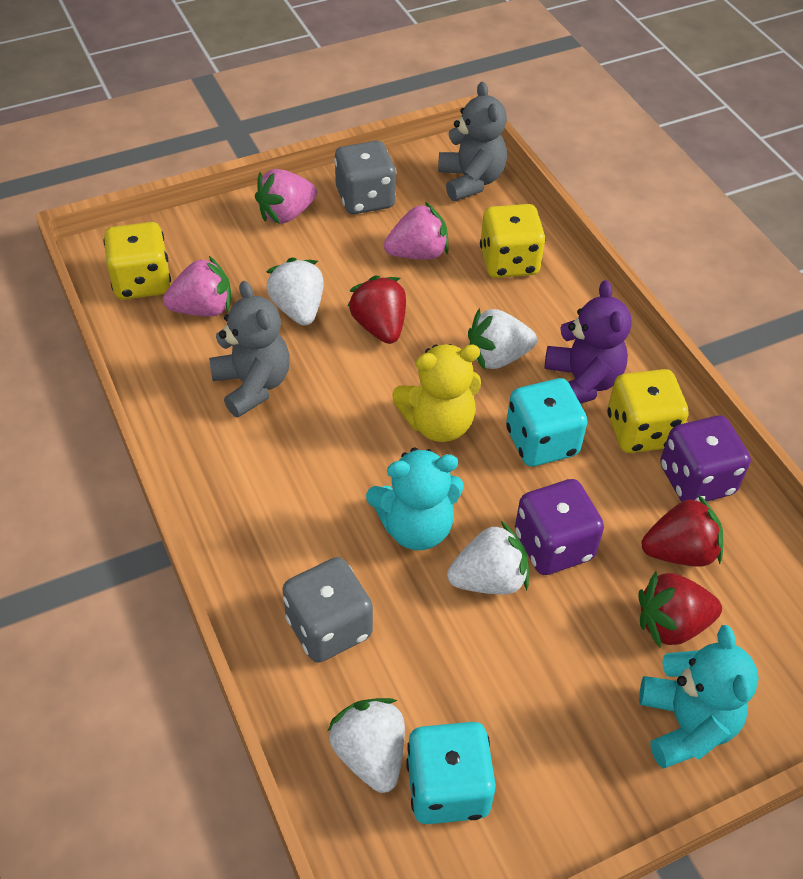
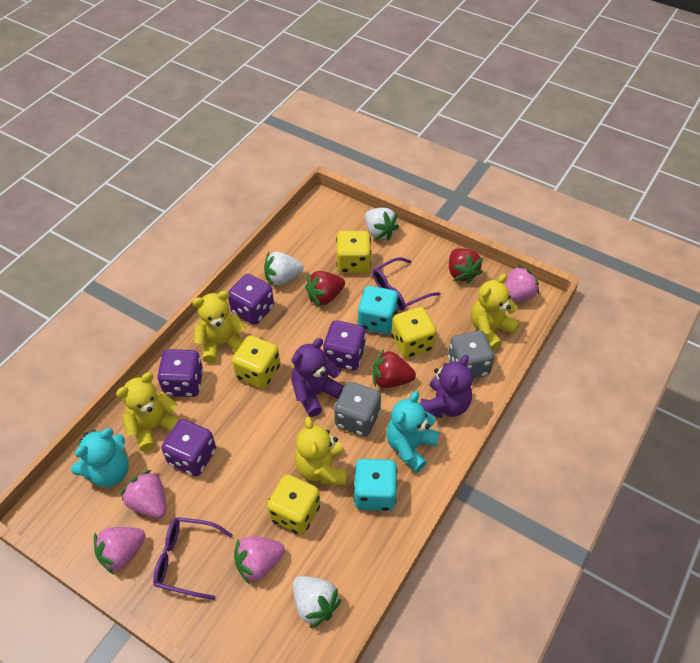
grey teddy bear: [209,281,290,417] [438,82,507,201] = 2 -> none = 0
pink strawberry: [163,256,231,316] [255,169,317,224] [384,202,448,260] = 3 -> [94,527,146,575] [120,470,167,518] [234,536,285,585] [504,265,539,302] = 4
purple dice: [515,479,604,575] [660,416,751,502] = 2 -> [157,349,203,397] [161,419,216,476] [228,274,274,325] [323,320,366,371] = 4
purple glasses: none = 0 -> [153,517,233,600] [373,257,441,311] = 2
purple teddy bear: [545,280,632,404] = 1 -> [291,338,345,417] [420,355,473,418] = 2
white strawberry: [266,257,324,326] [327,698,405,793] [447,521,529,595] [468,308,537,370] = 4 -> [264,252,304,286] [293,576,342,628] [365,208,399,240] = 3
yellow dice: [104,222,171,300] [480,204,546,278] [607,369,689,453] = 3 -> [232,335,280,389] [267,474,320,535] [336,231,371,273] [392,307,437,358] = 4
yellow teddy bear: [392,344,481,442] = 1 -> [116,373,179,452] [192,291,246,363] [295,417,347,486] [471,274,519,351] = 4

